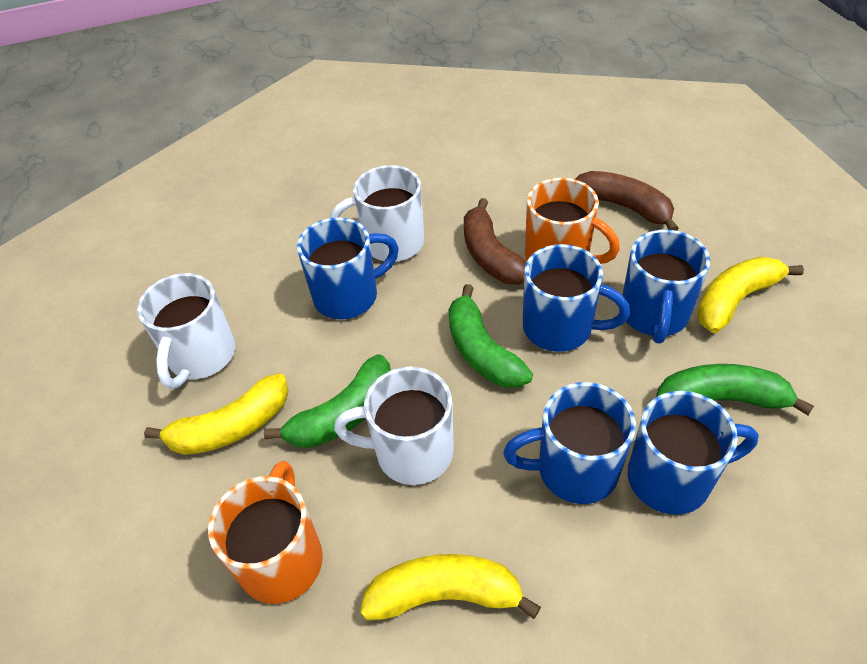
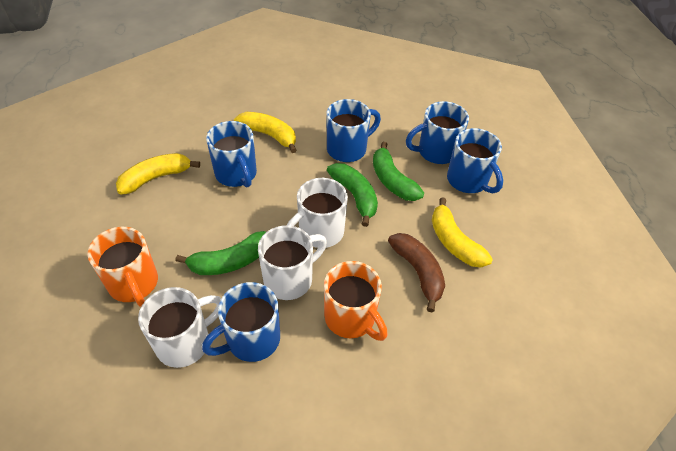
brown banana: [464,198,527,285] [575,171,679,231] = 2 -> [388,233,445,312] = 1

